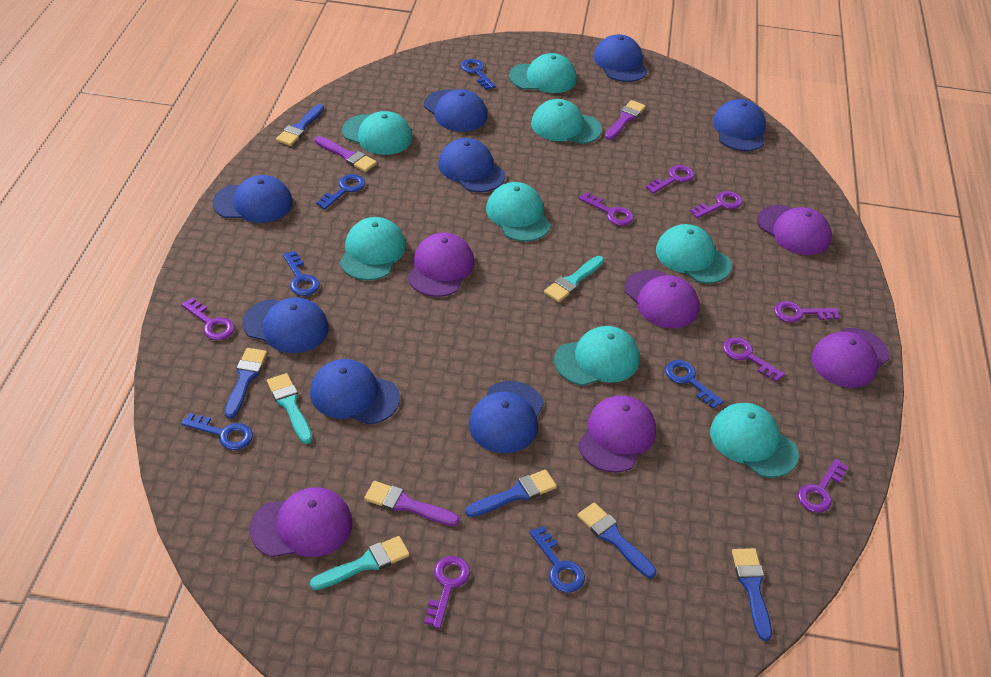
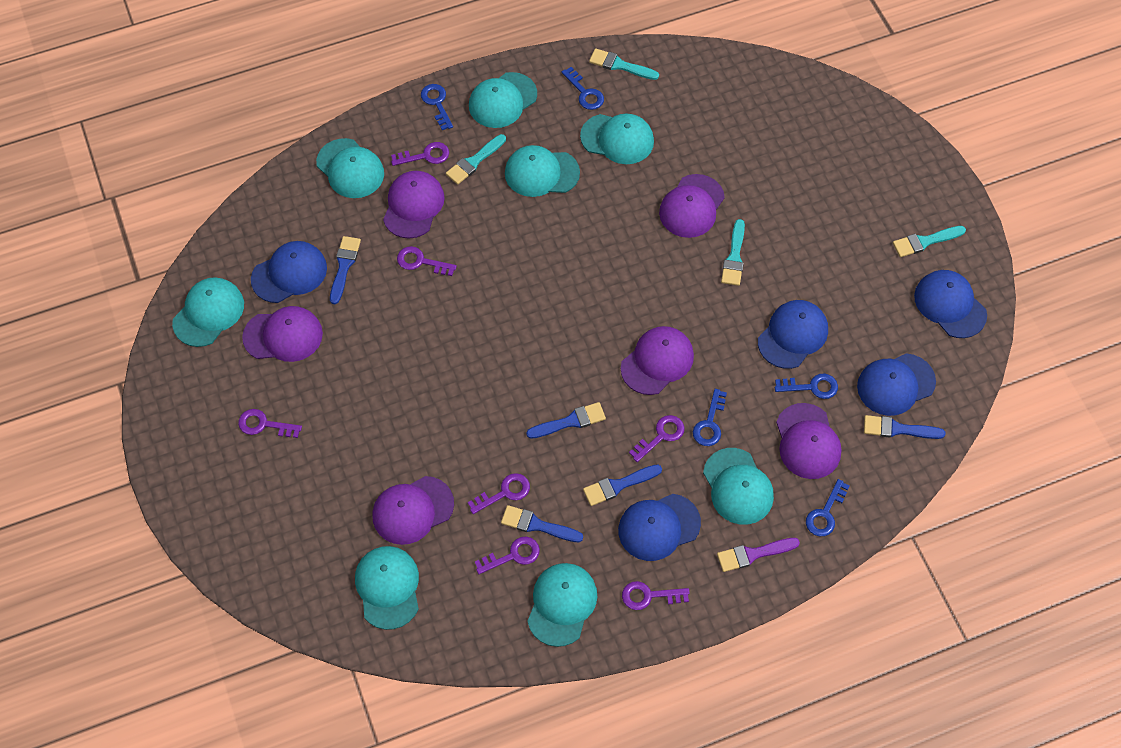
blue cap: [213,175,293,223] [242,297,329,353] [310,359,400,425] [424,89,487,132] [438,138,505,192] [469,381,544,453] [593,34,647,82] [713,99,766,151] = 8 -> [251,241,327,303] [618,494,701,561] [758,300,828,369] [857,353,936,416] [914,270,987,338] = 5
blue key: [181,413,253,450] [283,251,320,296] [316,174,365,209] [461,59,496,90] [529,526,585,592] [665,360,724,409] = 6 -> [421,84,453,130] [562,67,604,110] [693,389,727,446] [775,373,838,399] [806,479,849,536] = 5
purple brush: [315,136,377,172] [364,481,460,526] [605,100,646,140] = 3 -> [717,538,800,572] = 1
purple key: [181,298,234,340] [424,556,470,629] [579,192,634,226] [645,165,694,194] [690,191,742,218] [723,337,785,382] [774,301,840,323] [798,459,848,513] = 8 -> [238,409,302,438] [391,142,449,166] [397,246,457,276] [468,473,530,514] [475,537,540,574] [622,581,690,610] [629,415,685,462] = 7
turquoise brush: [267,373,312,444] [310,536,410,590] [544,256,604,302] = 3 -> [446,134,506,185] [589,48,659,80] [721,219,745,286] [893,226,966,257] = 4

